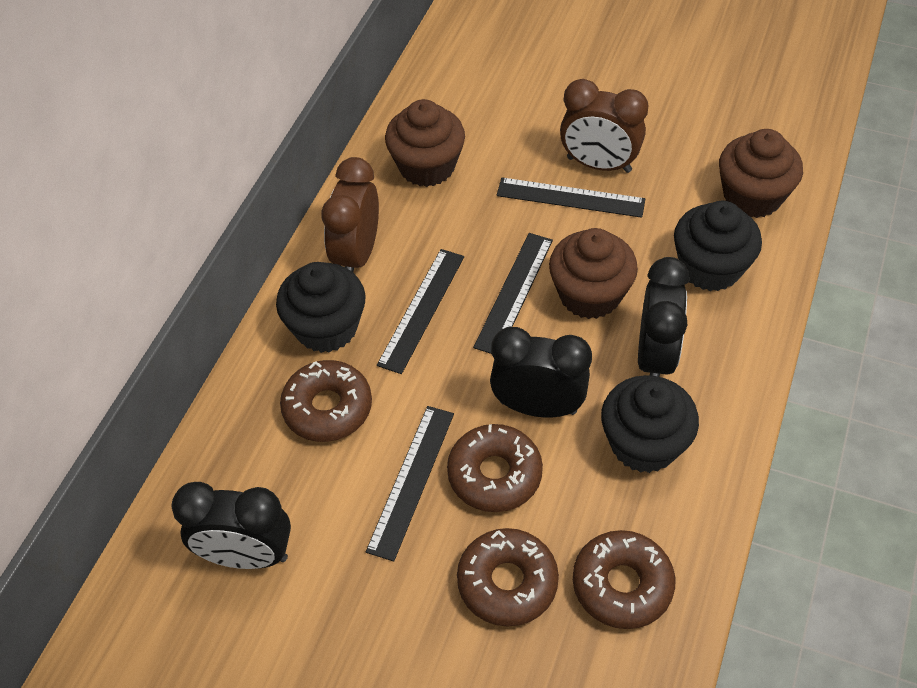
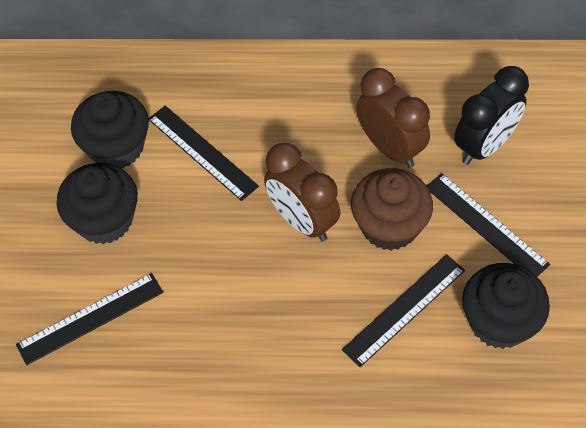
black clock: [171,482,291,569] [490,327,592,417] [638,257,690,377] = 3 -> [454,66,529,165] = 1
brown cupcake: [385,99,465,187] [549,228,638,319] [719,129,803,218] = 3 -> [351,168,433,251] = 1
brown donut: [280,360,372,442] [447,424,543,512] [457,528,559,627] [573,530,675,629] = 4 -> none = 0

